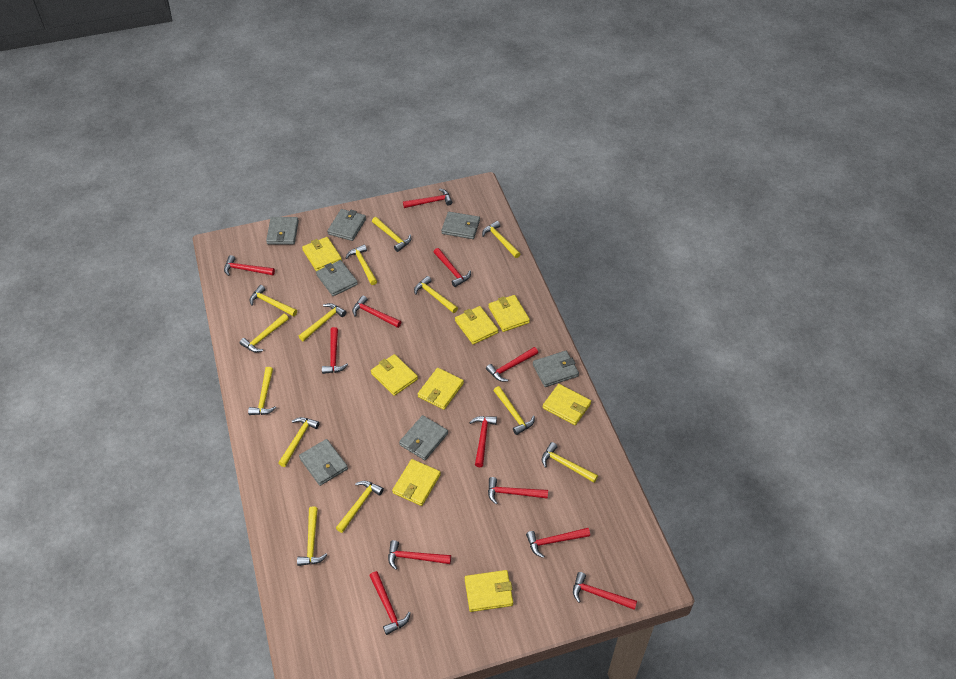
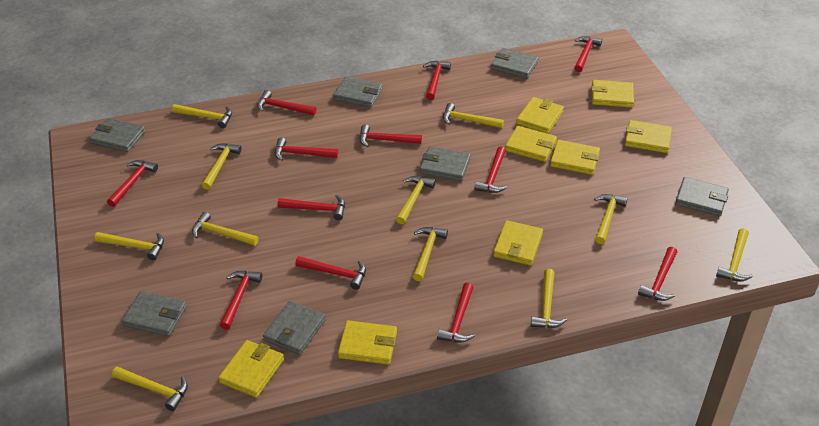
yellow hammer: [240,314,289,353] [248,367,276,415] [250,285,297,317] [278,417,319,467] [297,506,327,566] [298,303,346,341] [336,481,384,533] [346,244,377,285] [372,217,411,252] [414,276,458,313] [482,221,520,258] [493,386,535,435] [542,442,598,483] = 13 -> [94,232,164,261] [112,366,188,411] [172,104,232,128] [192,212,259,246] [201,143,241,190] [396,176,436,224] [413,227,448,281] [443,103,504,128] [531,269,567,328] [594,194,628,244] [716,228,753,281] = 11

